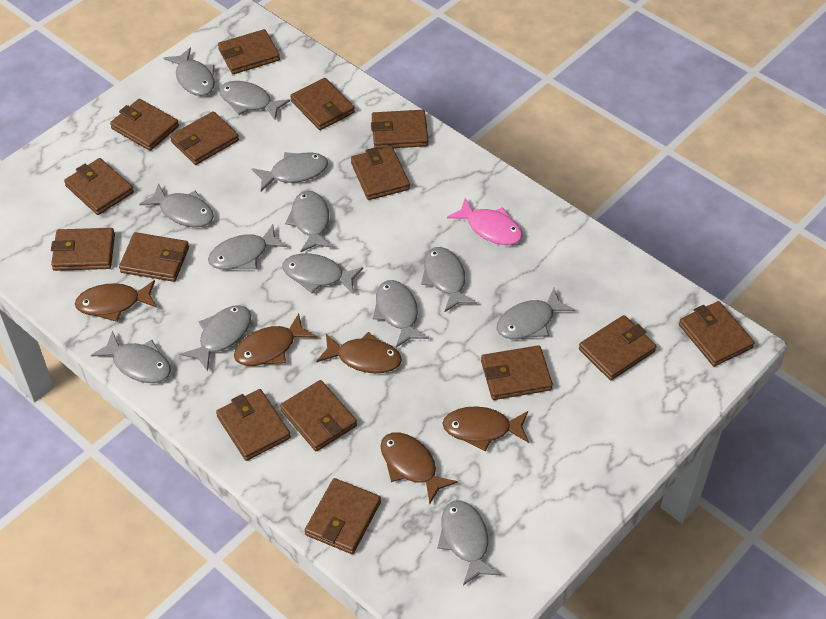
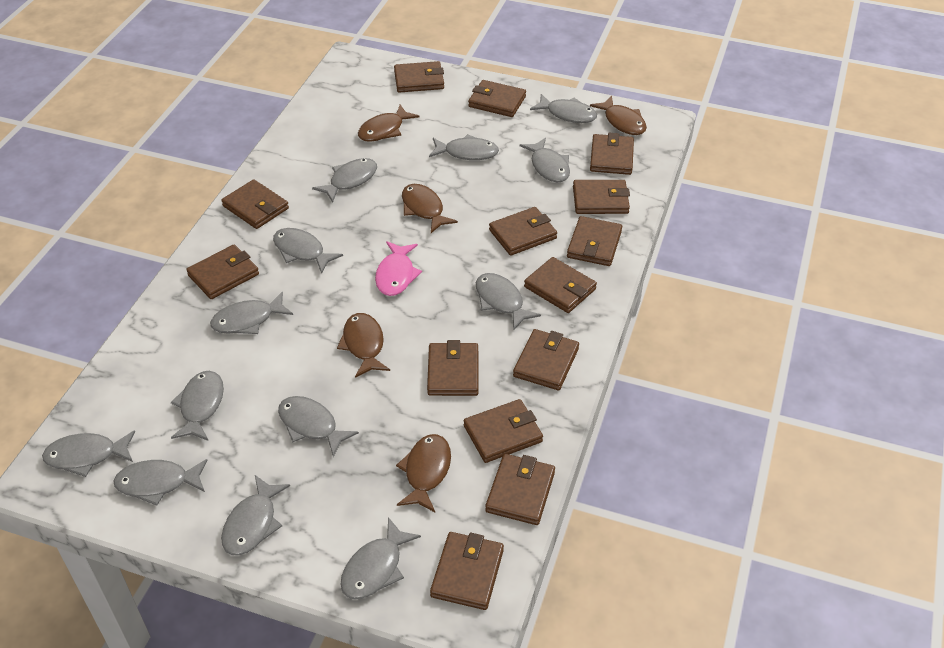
brown wallet: [51,228,115,271] [64,158,134,215] [110,99,179,151] [119,232,189,282] [170,111,239,165] [216,389,291,461] [218,29,280,74] [280,380,357,451] [290,78,355,130] [305,478,381,554] [351,146,410,200] [371,110,428,149] [481,345,553,400] [579,315,657,380] [679,301,754,366] = 15 -> [186,245,259,299] [221,179,289,229] [394,61,444,93] [427,340,478,396] [430,532,504,610] [464,399,543,463] [468,80,526,117] [485,454,555,525] [489,207,557,256] [513,329,579,390] [524,257,597,313] [567,216,622,266] [573,180,630,214] [590,133,634,175] = 14

